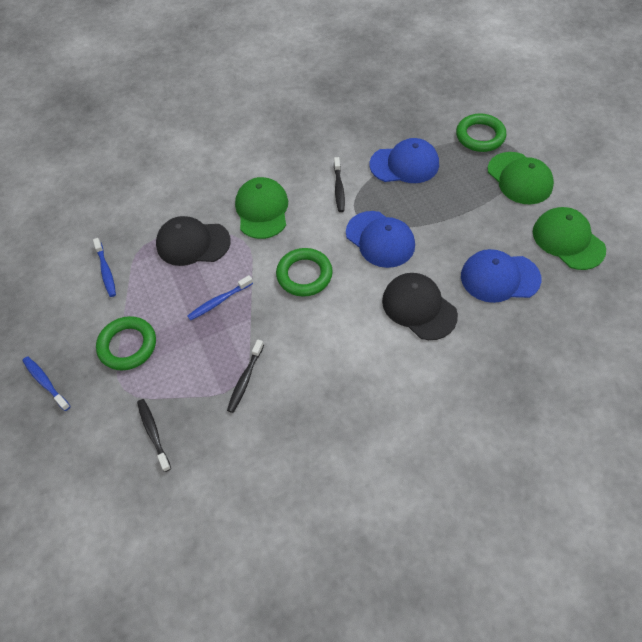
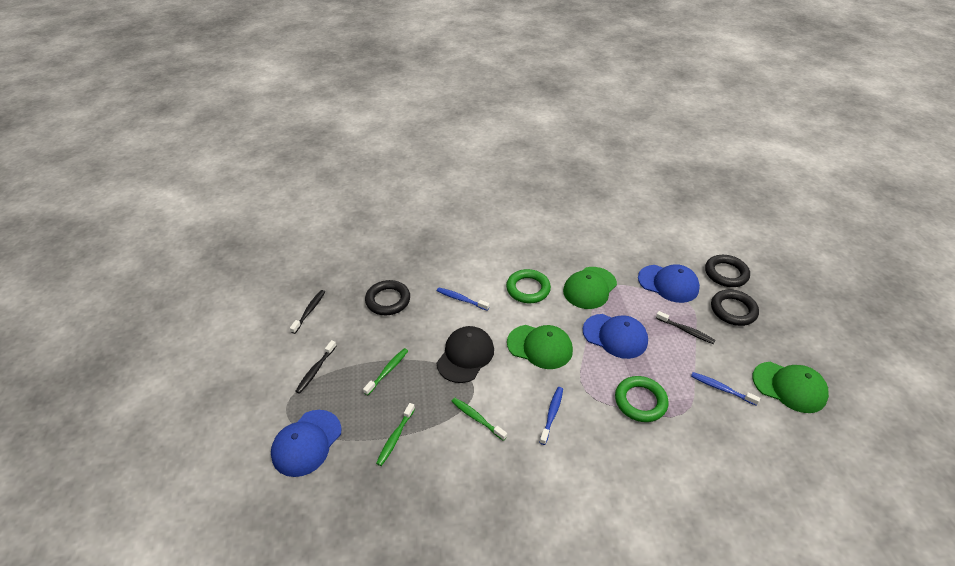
black cap: [156,216,231,266] [382,273,458,340] = 2 -> [436,326,494,383] = 1
black ring: none = 0 -> [365,280,410,315] [705,255,750,287] [711,290,759,326] = 3
green ring: [96,316,156,371] [276,248,333,297] [456,114,506,152] = 3 -> [506,269,551,303] [615,376,669,422] = 2
green toothbrush: none = 0 -> [363,348,408,395] [376,403,415,466] [451,398,507,441] = 3

